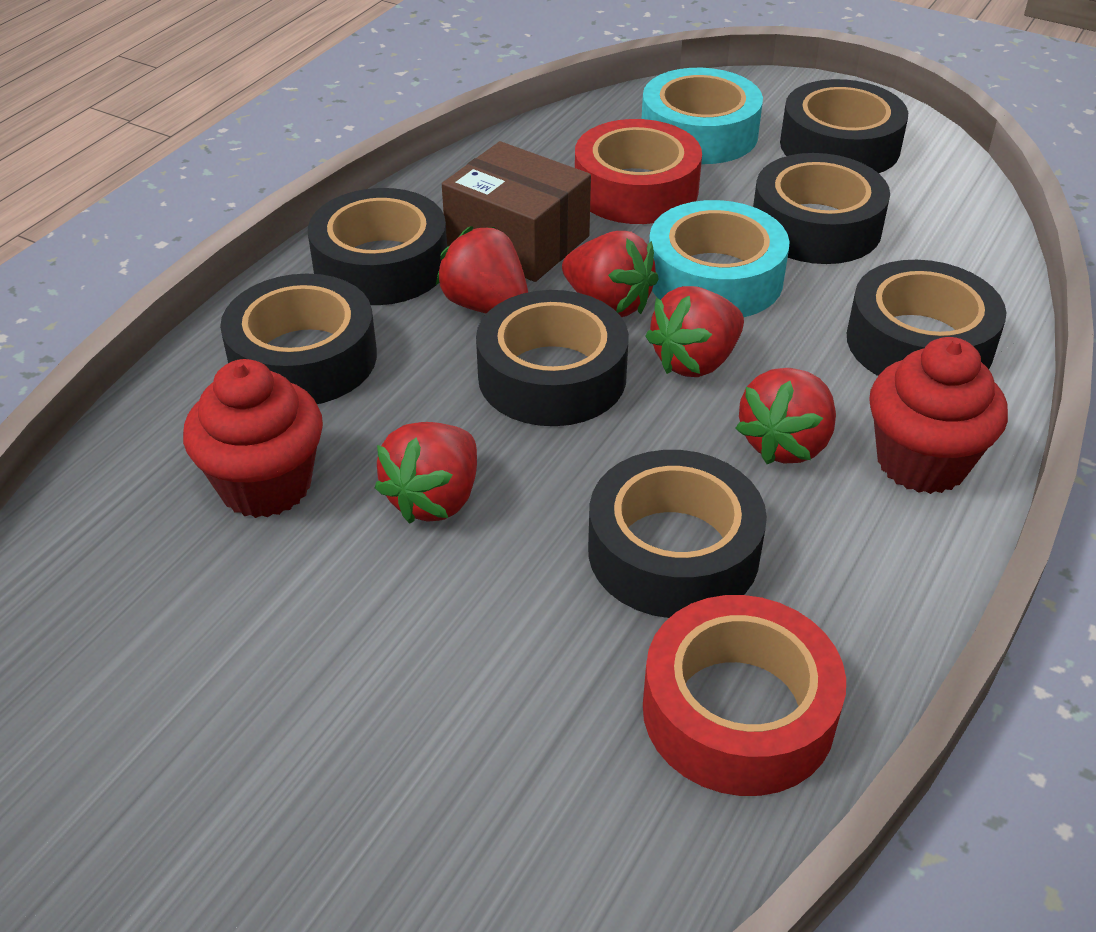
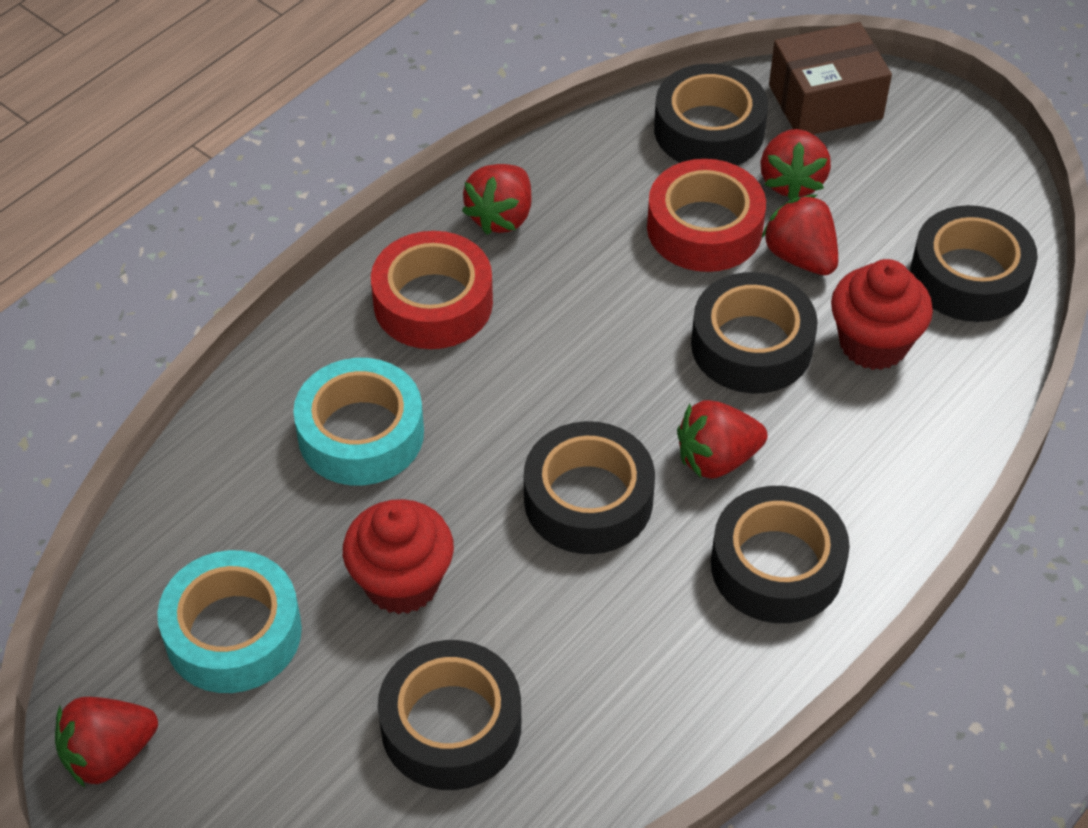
black tape: [220,274,377,404] [308,188,447,305] [476,290,629,426] [588,450,767,618] [753,153,890,264] [780,79,908,173] [847,260,1006,376] = 7 -> [378,640,521,790] [524,421,655,554] [654,64,768,165] [691,272,818,394] [711,486,850,623] [910,205,1038,322] = 6

